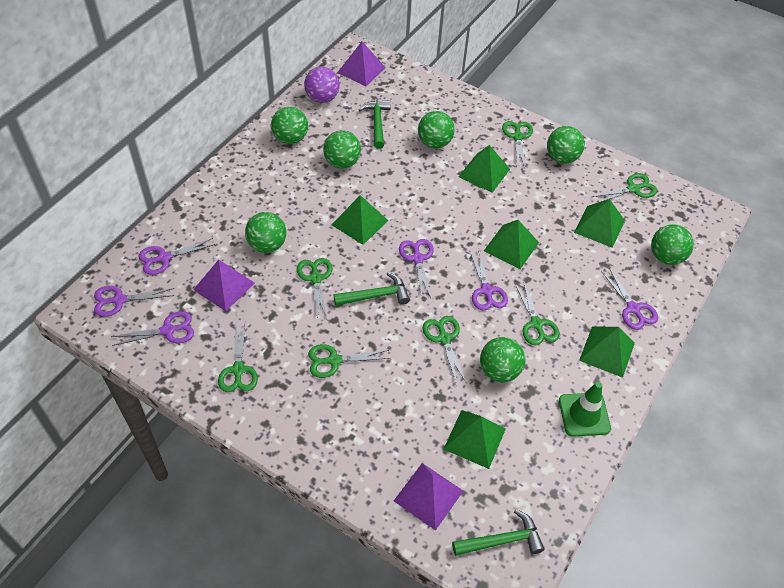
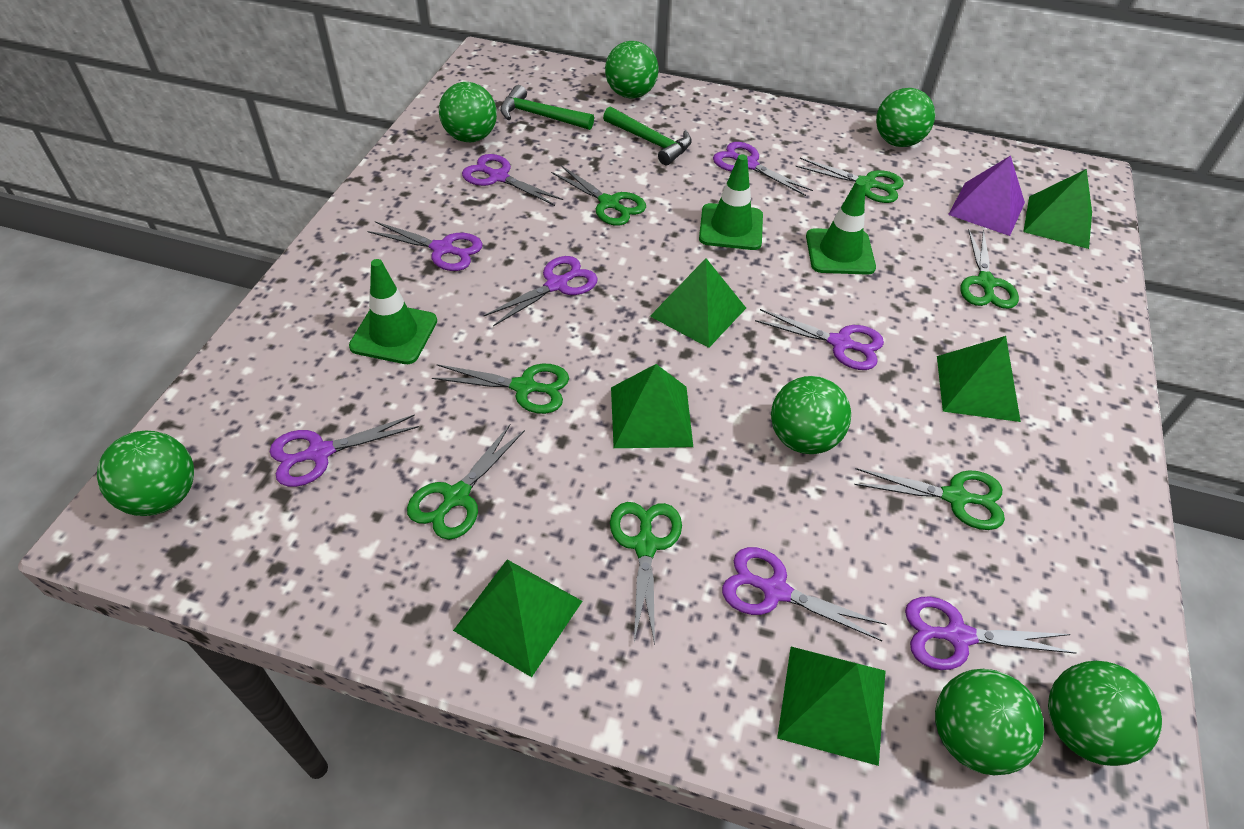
green hammer: [334,272,410,306] [358,100,391,149] [452,509,544,556] = 3 -> [500,85,594,130] [603,107,692,165] = 2
green traffic cone: [559,382,611,437] = 1 -> [349,259,437,364] [699,154,763,250] [806,179,876,275] = 3
purple ball: [304,67,340,103] = 1 -> none = 0
purple pyramid: [193,260,255,311] [337,42,386,86] [394,463,463,531] = 3 -> [948,155,1025,236] = 1
purple scissors: [94,286,174,317] [111,311,194,346] [139,238,216,275] [399,239,434,298] [470,251,508,311] [601,267,658,330] = 6 -> [269,414,419,487] [367,221,483,271] [462,154,563,206] [484,256,598,326] [713,142,813,196] [722,547,886,641] [755,309,884,370] [905,597,1076,670] = 8

